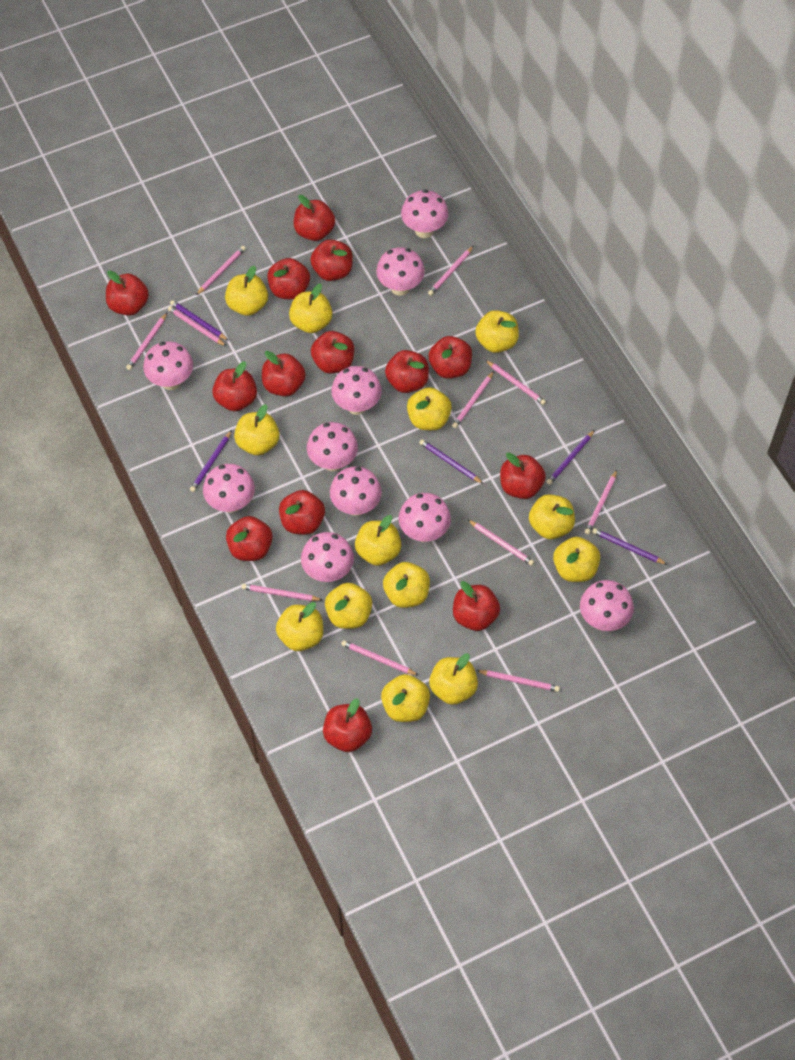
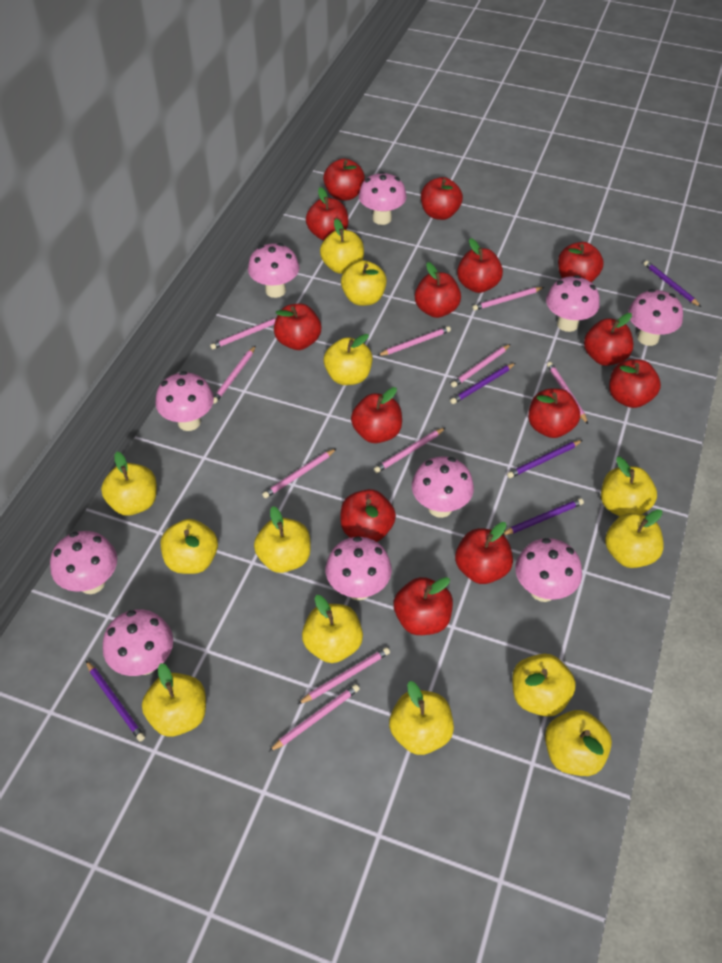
pink pencil: [126,313,167,370] [168,306,226,346] [196,246,246,295] [242,584,322,601] [341,640,419,676] [428,246,474,296] [452,371,494,428] [467,519,534,566] [476,670,560,692] [485,360,546,405] [585,470,617,534] = 11 -> [210,318,276,349] [213,345,256,404] [262,448,337,498] [269,684,359,752] [298,647,390,704] [374,427,446,473] [377,326,451,356] [451,344,511,387] [472,287,544,311] [547,362,588,424] = 10

